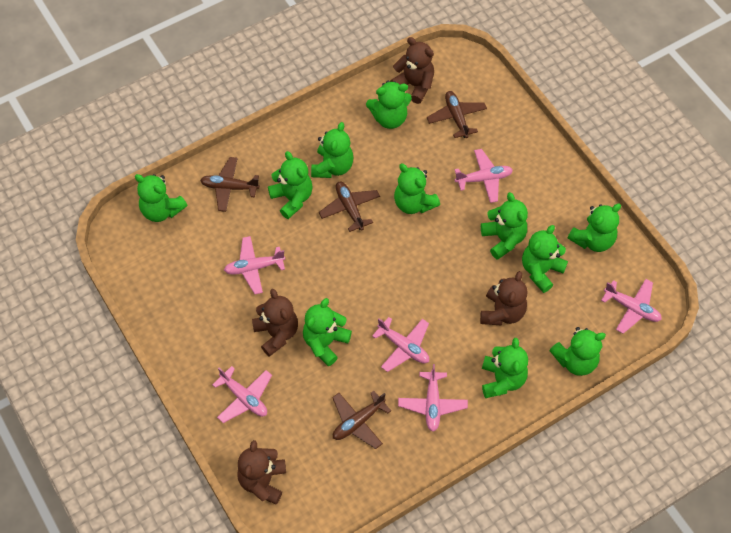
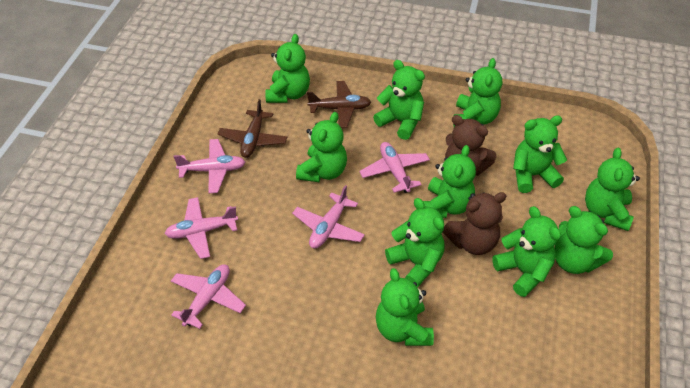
brown plane: [200,157,260,212] [319,181,380,232] [332,391,391,449] [427,91,487,138] = 4 -> [218,99,287,158] [307,81,371,128] = 2
brown teddy bear: [237,440,286,505] [252,289,298,357] [390,37,434,104] [480,271,528,326] = 4 -> [442,192,507,255] [445,115,497,176] = 2
pink plane: [212,366,272,423] [224,236,285,294] [372,317,429,372] [398,364,468,432] [454,149,513,203] [601,279,662,334] = 6 -> [165,197,238,259] [171,264,246,329] [174,139,245,193] [292,185,365,249] [359,142,430,193] = 5

